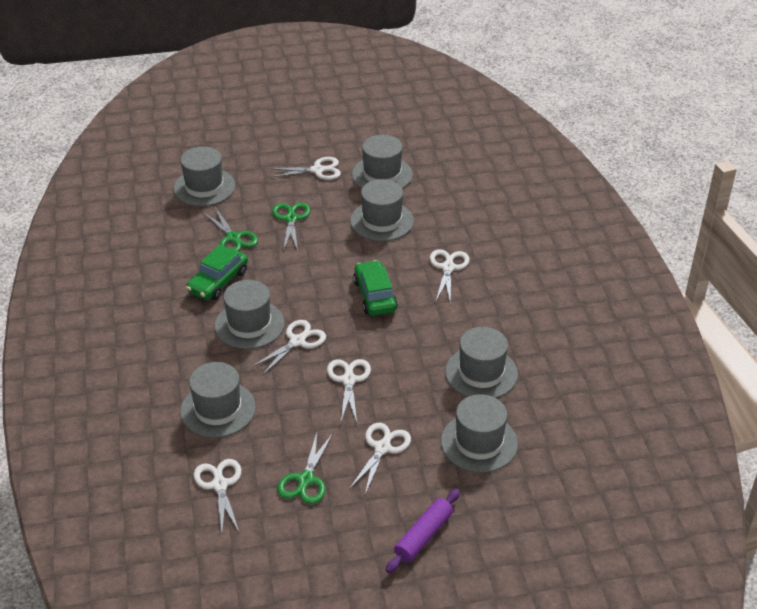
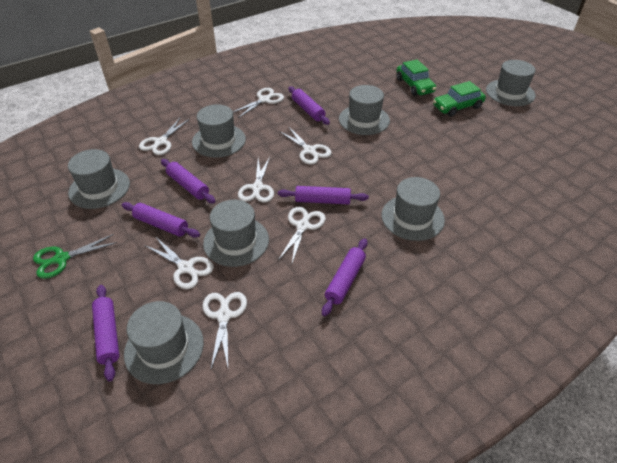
green scissors: [203,207,258,251] [272,202,310,251] [277,433,333,504] = 3 -> [33,234,118,279] = 1
purple rolling pin: [386,489,460,573] = 1 -> [92,285,120,381] [122,202,200,238] [161,159,215,203] [278,186,369,204] [288,86,330,125] [322,238,368,316] = 6
white scissors: [193,459,241,534] [252,320,326,376] [268,157,341,180] [327,359,371,423] [349,423,411,494] [430,249,469,301] = 6 -> [139,117,190,155] [144,236,214,289] [202,292,247,369] [233,88,284,118] [238,157,274,203] [278,207,326,263] [279,126,332,164] = 7

